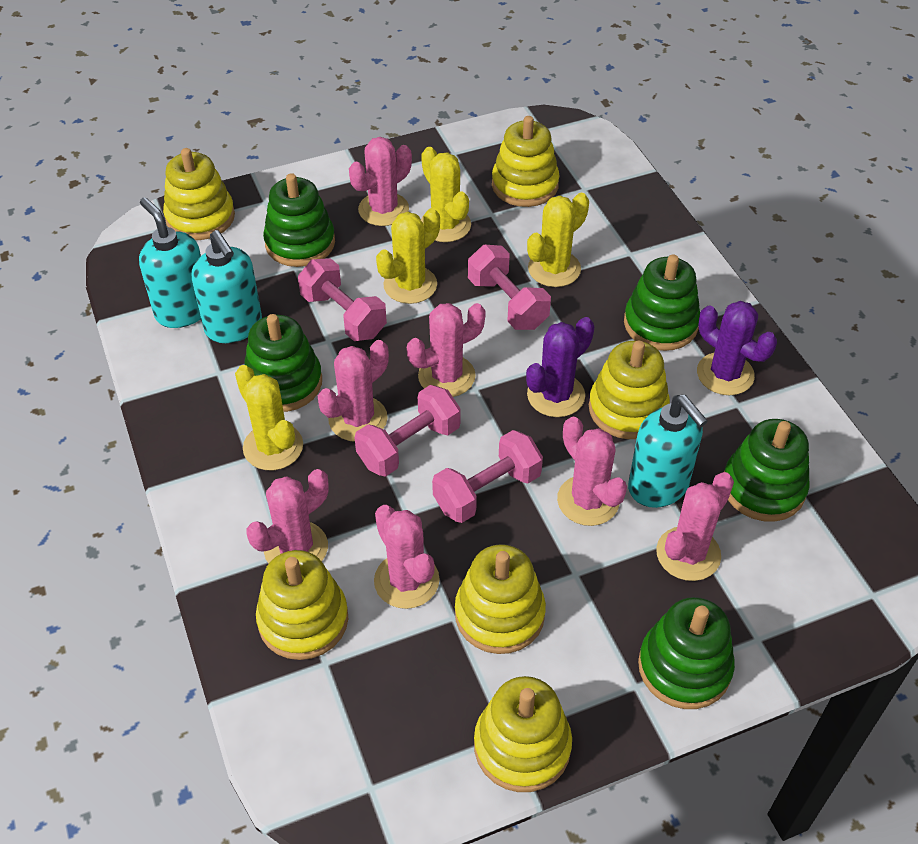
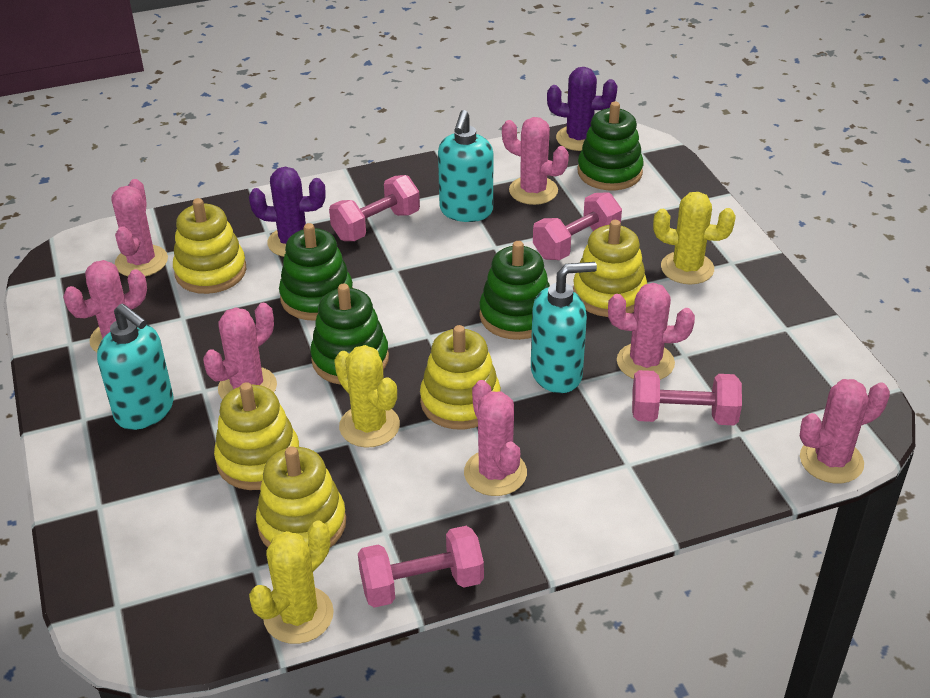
green stacking toy: [244,314,322,412] [263,173,335,267] [624,255,700,351] [638,597,735,709] [724,419,810,522] = 5 -> [279,223,353,321] [310,284,389,385] [479,241,550,340] [577,102,643,190] = 4
yellow cactus: [235,365,303,470] [376,208,440,304] [421,147,471,242] [527,193,589,287] = 4 -> [249,521,334,644] [334,345,400,448] [653,192,736,284] = 3
yellow stacking toy: [163,148,235,240] [256,550,348,660] [455,544,546,654] [474,676,572,792] [492,116,559,207] [589,341,670,439] = 6 -> [173,198,246,294] [214,382,299,490] [256,446,346,547] [420,325,501,430] [573,220,647,317] = 5

